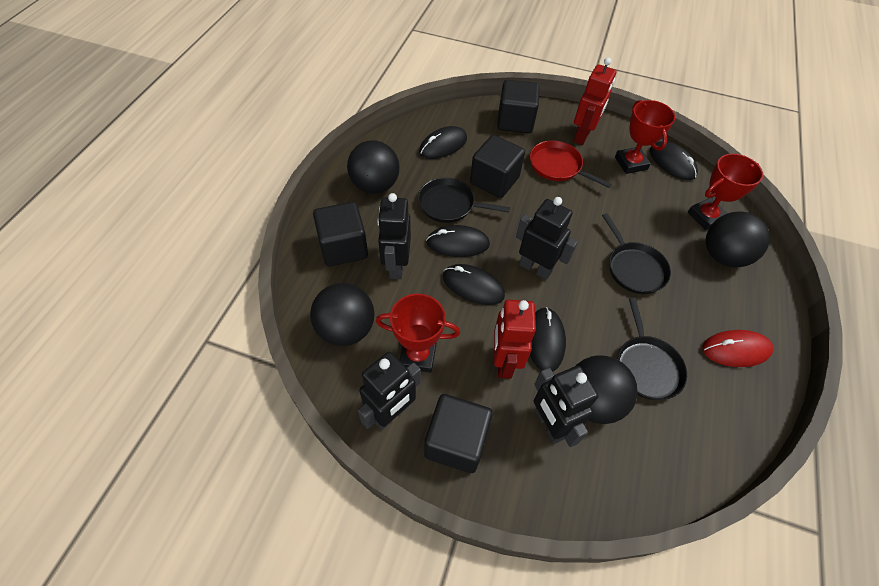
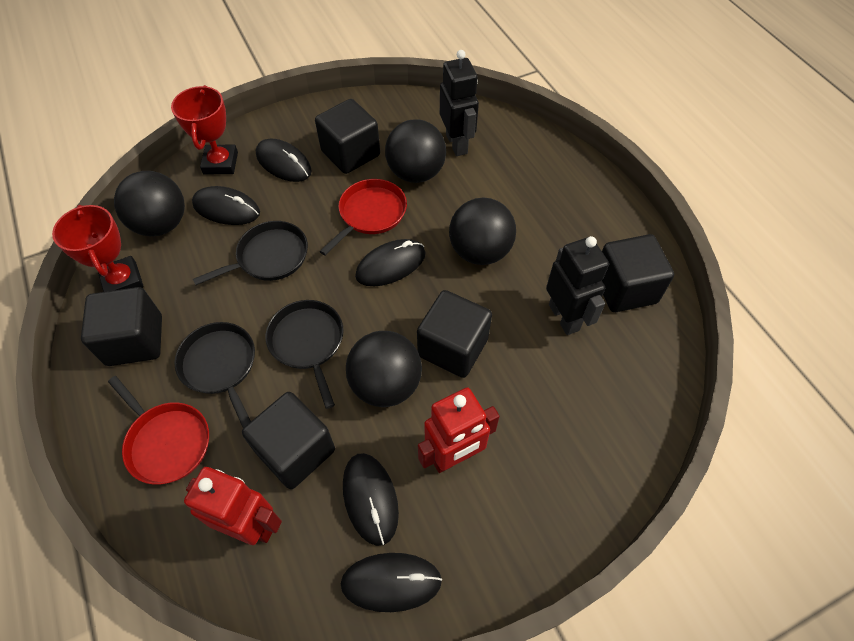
black cube: [313,202,368,267] [424,394,493,473] [470,135,525,198] [497,80,539,133] = 4 -> [81,287,162,366] [242,392,335,489] [315,99,380,174] [417,290,492,378] [602,234,674,312] = 5
black robot: [358,352,421,430] [377,193,411,279] [516,197,578,280] [534,366,598,447] = 4 -> [440,50,479,156] [546,236,609,335] = 2
red mouse: [702,330,774,367] = 1 -> none = 0
red pan: [530,140,611,188] = 1 -> [108,376,209,485] [319,179,407,256] = 2
red trophy: [376,294,460,373] [615,100,675,174] [688,154,763,230] = 3 -> [52,205,144,292] [171,85,238,174] = 2

